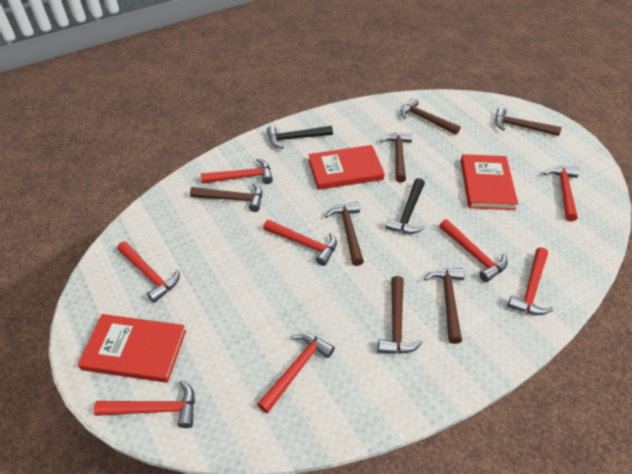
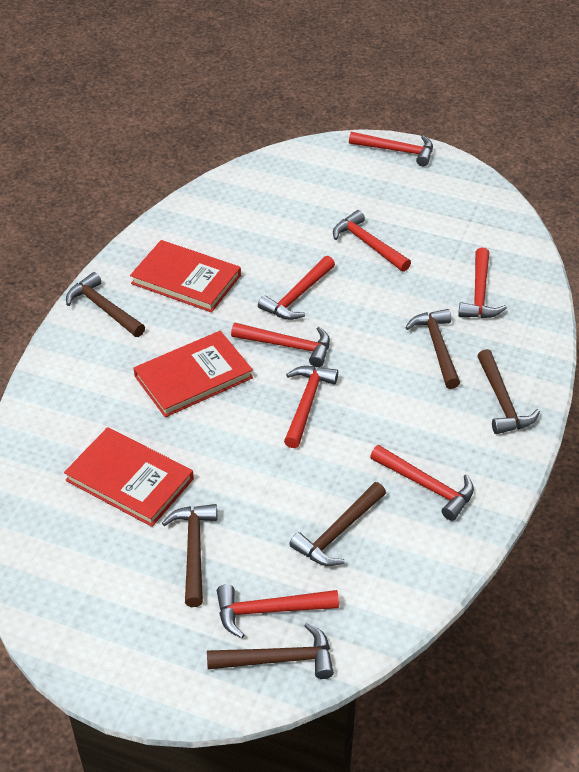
black hammer: [267,126,333,149] [385,178,425,234] = 2 -> none = 0
brown hammer: [190,183,262,212] [325,202,364,266] [378,276,423,353] [380,133,412,183] [401,98,461,135] [424,268,465,344] [495,107,562,136] = 7 -> [66,272,145,337] [162,504,217,607] [207,623,334,679] [289,482,386,566] [405,309,460,389] [477,349,540,434] = 6

